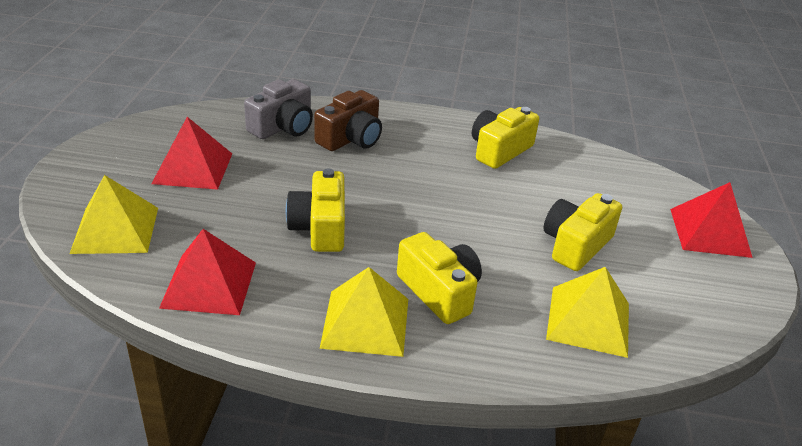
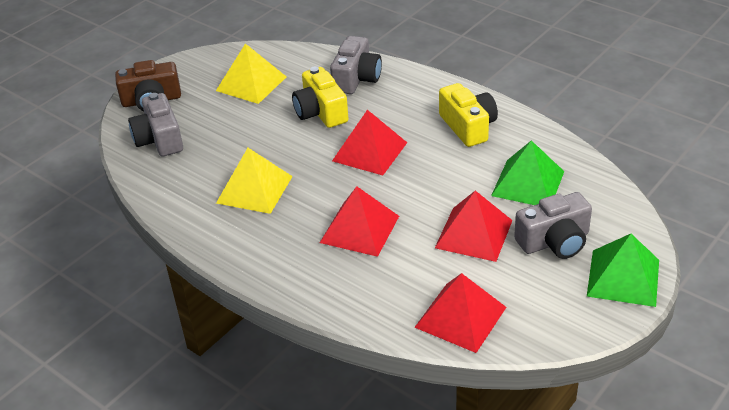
green pyramid: none = 0 -> [491,140,564,205] [587,234,659,307] = 2
grey camera: [244,79,313,139] = 1 -> [128,93,183,156] [330,36,382,94] [514,192,592,259] = 3
red pyramid: [151,117,232,190] [159,229,256,315] [670,182,753,258] = 3 -> [320,186,399,257] [332,110,407,175] [414,273,507,353] [435,191,513,262] = 4
yellow camera: [286,169,345,252] [397,232,482,324] [472,107,539,169] [544,193,622,271] = 4 -> [292,67,348,128] [439,83,498,147] = 2
yellow pyramid: [70,175,158,254] [320,267,408,357] [546,267,629,358] = 3 -> [216,43,287,104] [216,148,293,214] = 2

